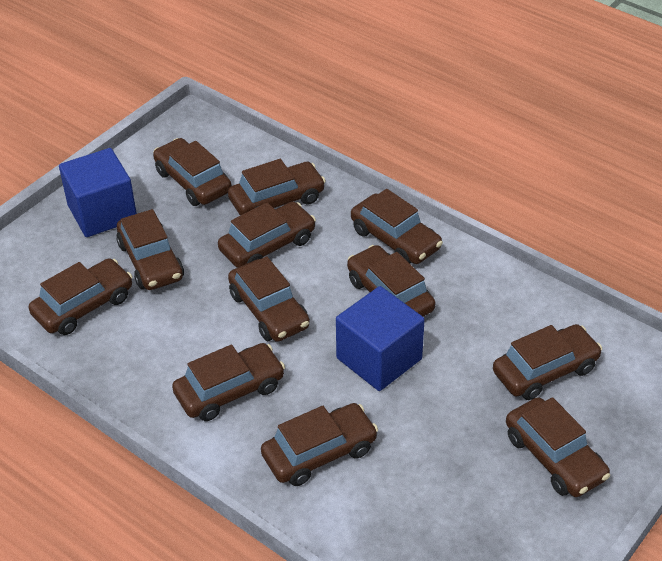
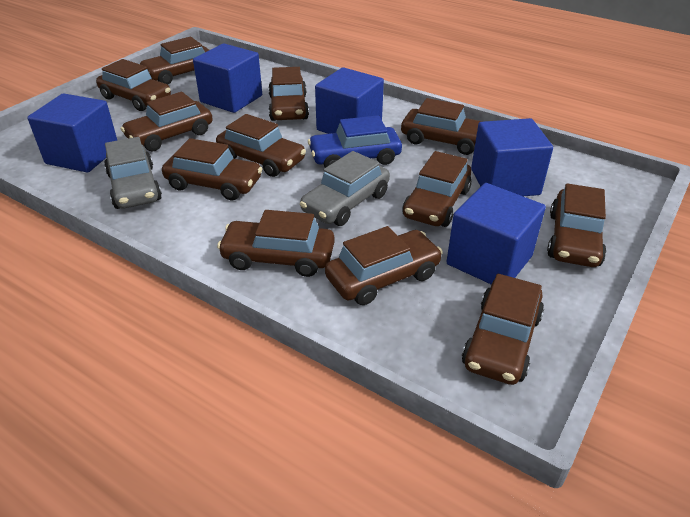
blue car: none = 0 -> [308,115,402,168] = 1
blue cube: [59,148,137,237] [336,286,425,391] = 2 -> [27,93,117,173] [193,43,262,113] [315,67,384,134] [446,183,546,285] [471,118,553,196] = 5
grey car: none = 0 -> [104,137,162,209] [300,151,390,226] = 2

